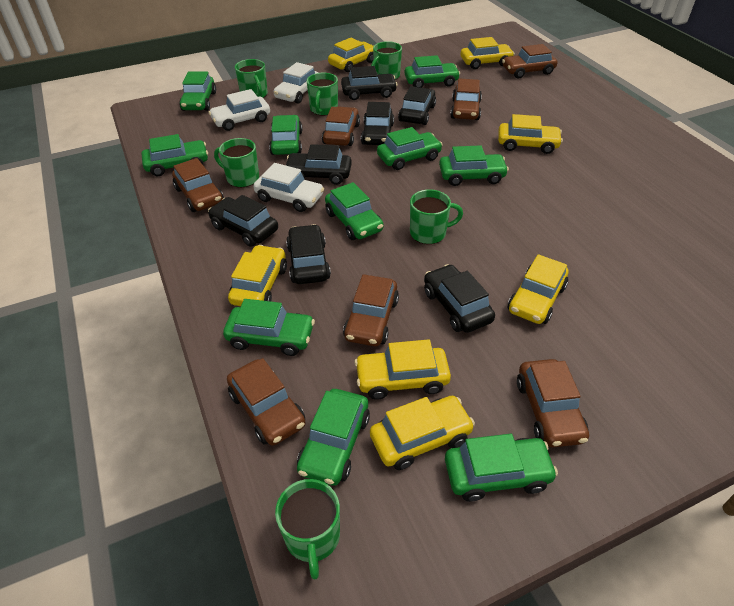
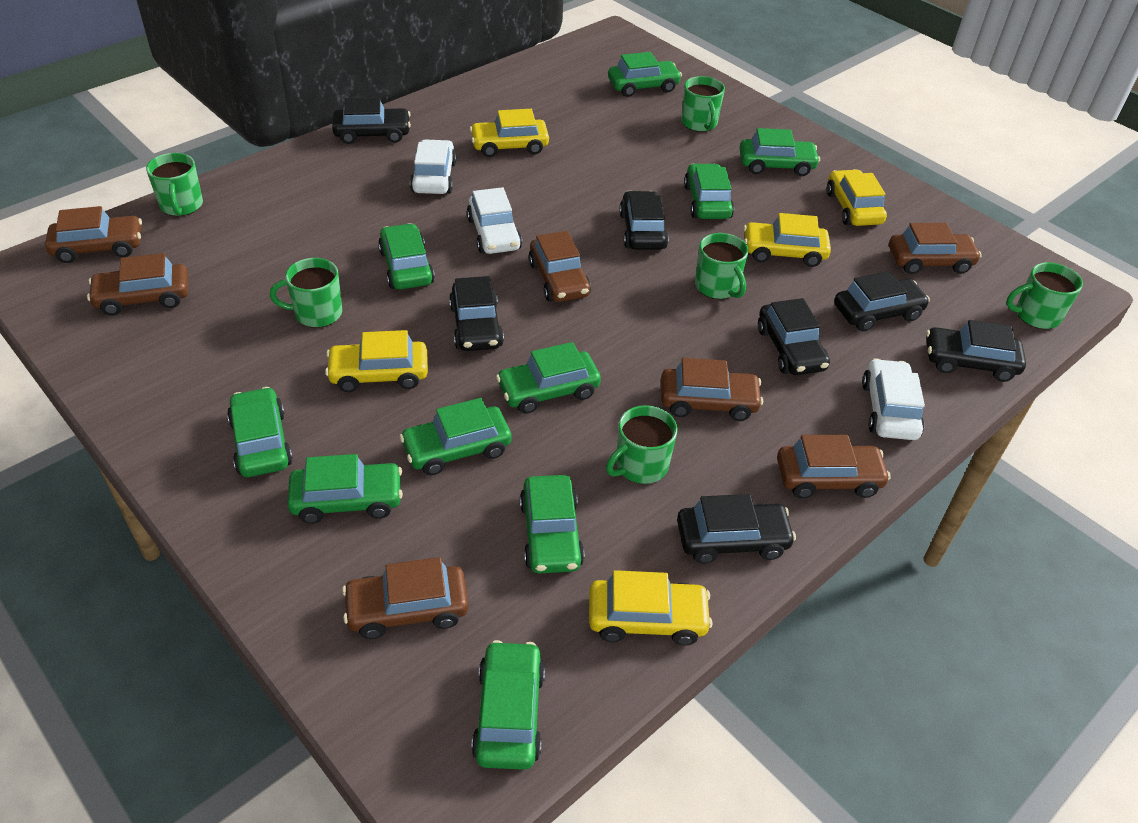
yellow car: [228,245,287,306] [328,38,374,72] [354,339,451,400] [370,396,475,470] [461,37,515,69] [498,114,563,154] [508,254,568,324] = 7 -> [325,330,428,392] [470,109,549,157] [589,570,712,646] [743,213,831,267] [827,169,887,226] = 5

